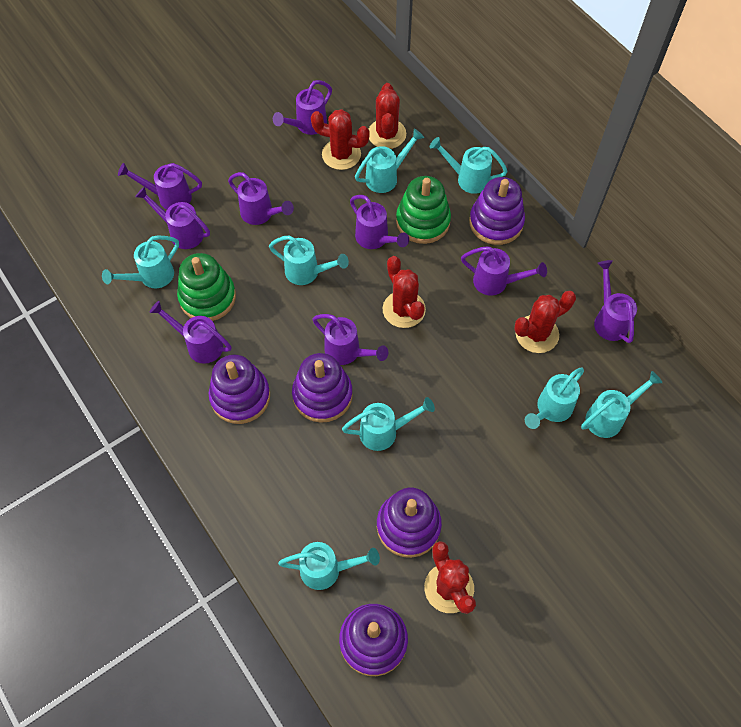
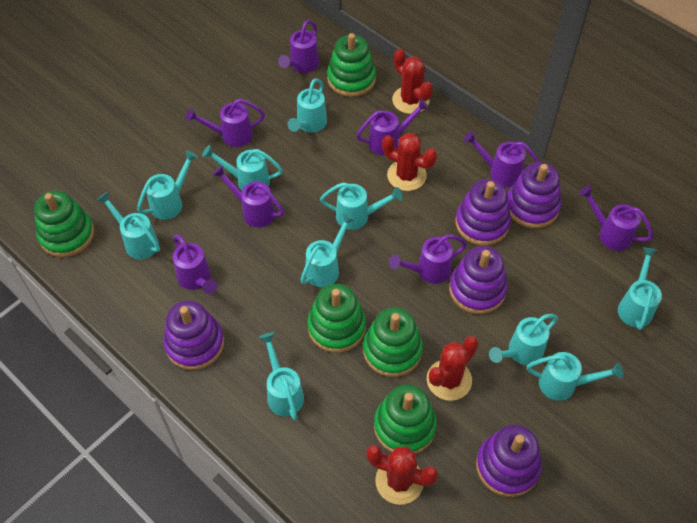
green stacking toy: [177,253,236,321] [396,176,451,244] = 2 -> [34,191,94,257] [307,284,366,353] [327,33,376,97] [363,307,423,377] [374,384,437,454] = 5
purple watering can: [118,163,202,210] [135,186,210,249] [149,301,231,364] [228,172,294,225] [273,80,332,135] [313,314,388,365] [350,195,409,249] [461,246,547,296] [594,260,637,343] = 9 -> [173,234,217,294] [186,99,265,147] [213,165,284,228] [278,20,319,73] [356,99,429,155] [389,234,467,284] [464,131,539,187] [579,186,654,251] = 8
red cactus: [311,109,370,170] [369,83,406,149] [383,256,426,328] [424,541,476,614] [514,291,576,353] = 5 -> [366,445,438,505] [382,133,437,191] [392,49,433,114] [427,336,479,401] = 4
turquoise watering can: [102,236,179,288] [269,235,349,285] [278,542,380,590] [342,397,435,451] [355,129,424,193] [430,137,508,194] [525,368,584,429] [581,371,662,438] = 8 -> [97,192,160,259] [137,150,198,220] [202,145,283,191] [259,332,304,420] [288,78,327,133] [301,213,355,287] [320,182,403,230] [489,314,558,365] [527,352,623,401] [618,247,662,330] = 10

